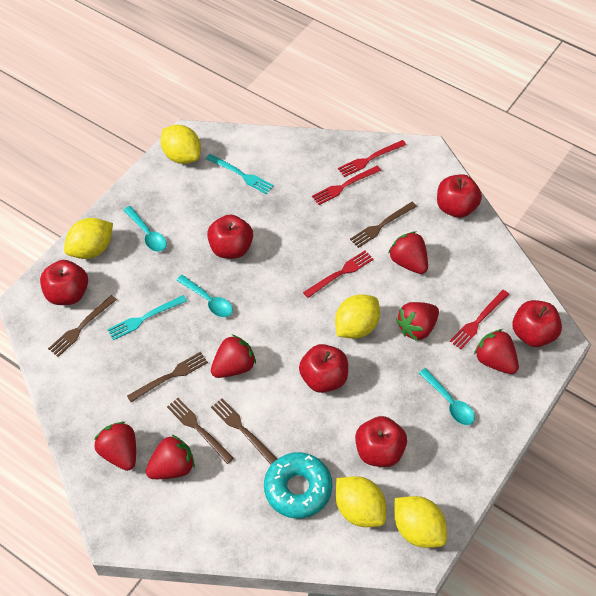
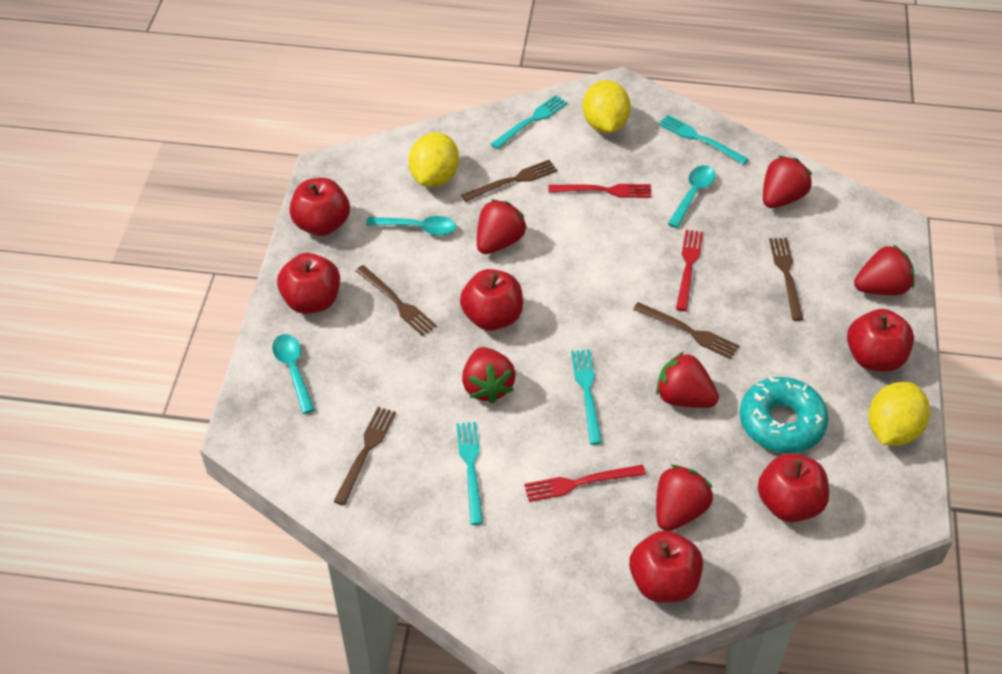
red fork: [303,251,374,298] [312,166,381,205] [338,140,406,177] [450,290,509,349] = 4 -> [524,465,646,502] [548,184,651,198] [676,230,703,311] = 3
turquoise fork: [107,295,187,340] [206,154,274,194] = 2 -> [456,422,483,525] [491,95,568,149] [571,350,602,445] [658,115,749,165] = 4
yellow lemon: [64,218,113,259] [161,125,201,164] [335,294,380,339] [336,476,386,527] [395,496,447,548] = 5 -> [408,132,459,187] [582,80,631,133] [868,382,930,446] = 3

